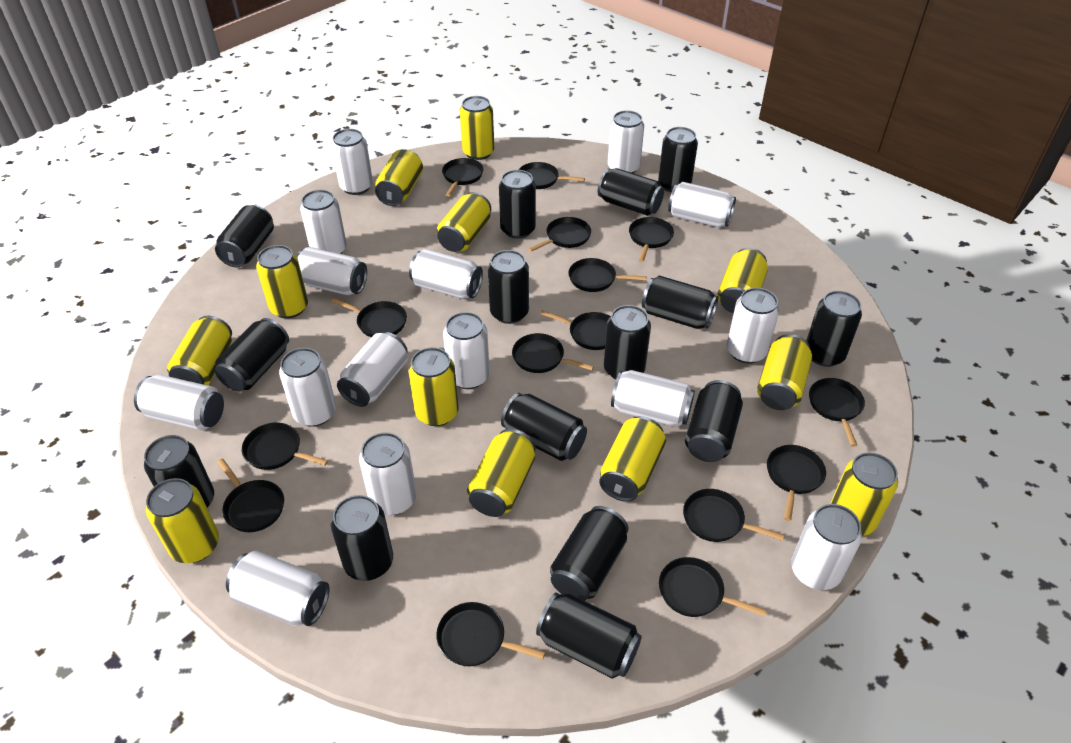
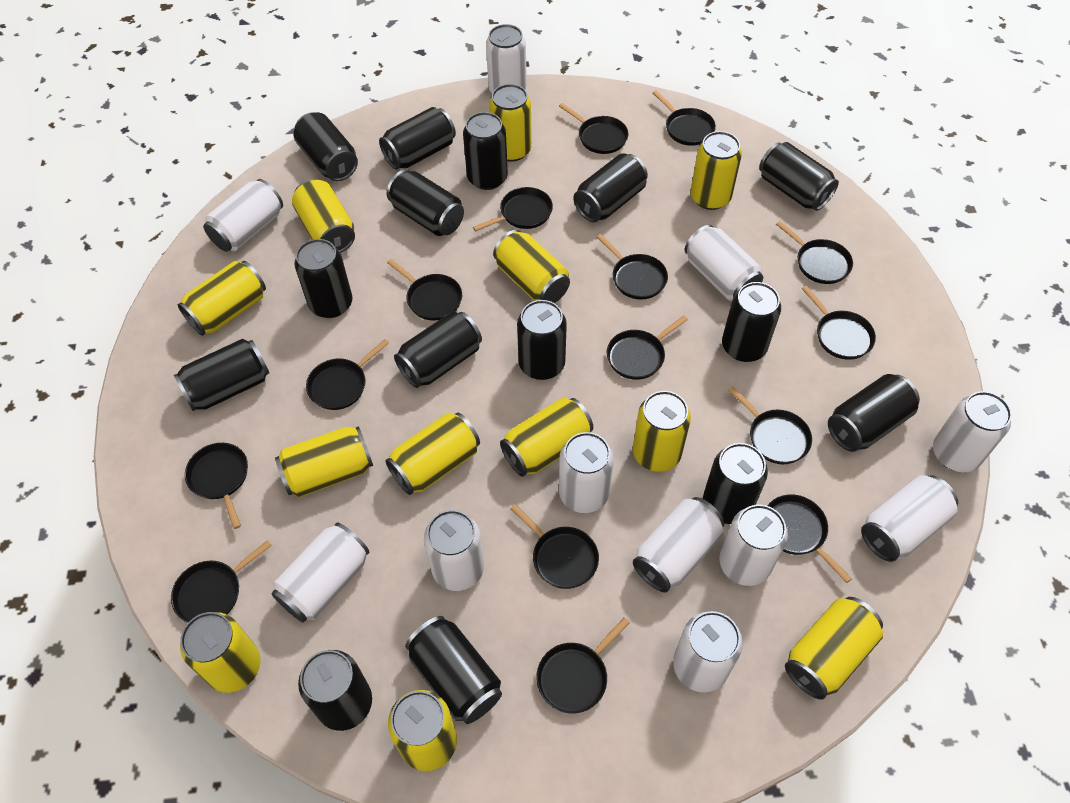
white can: [134,375,224,430] [226,551,329,626] [279,348,336,427] [296,247,367,295] [300,190,347,254] [331,129,373,195] [337,332,408,407] [359,432,416,515] [409,249,483,299] [443,312,490,389] [608,110,644,173] [611,370,695,428] [668,182,736,228] [727,288,779,364] [791,504,862,590] = 15 -> [203,179,283,252] [271,523,369,623] [424,510,484,591] [486,24,527,93] [559,432,614,513] [633,497,724,593] [673,611,743,693] [685,225,763,301] [719,505,788,586] [861,475,958,562] [933,391,1012,472] = 11

